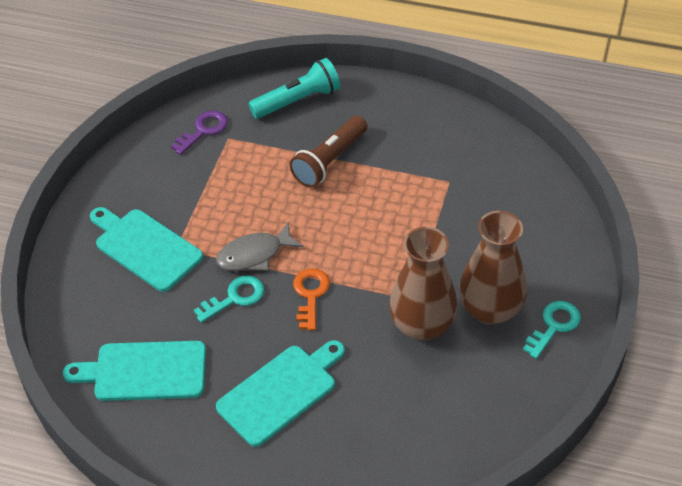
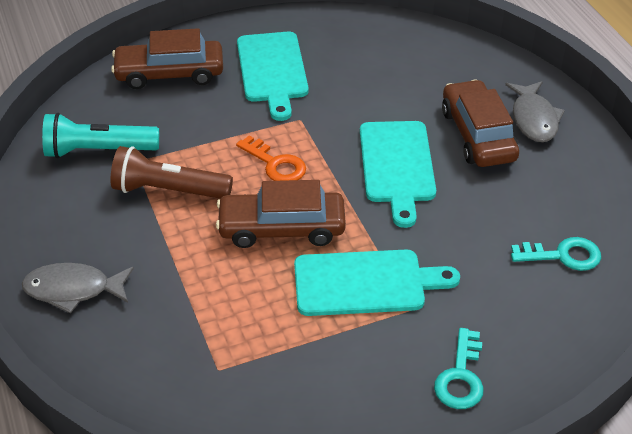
brown car: none = 0 -> [111,28,223,89] [216,180,346,248] [442,80,519,167] = 3
brown vase: [389,227,458,340] [459,211,527,324] = 2 -> none = 0
grey fish: [216,222,303,271] = 1 -> [22,263,134,314] [505,81,565,142] = 2
purple key: [171,110,228,155] = 1 -> none = 0

